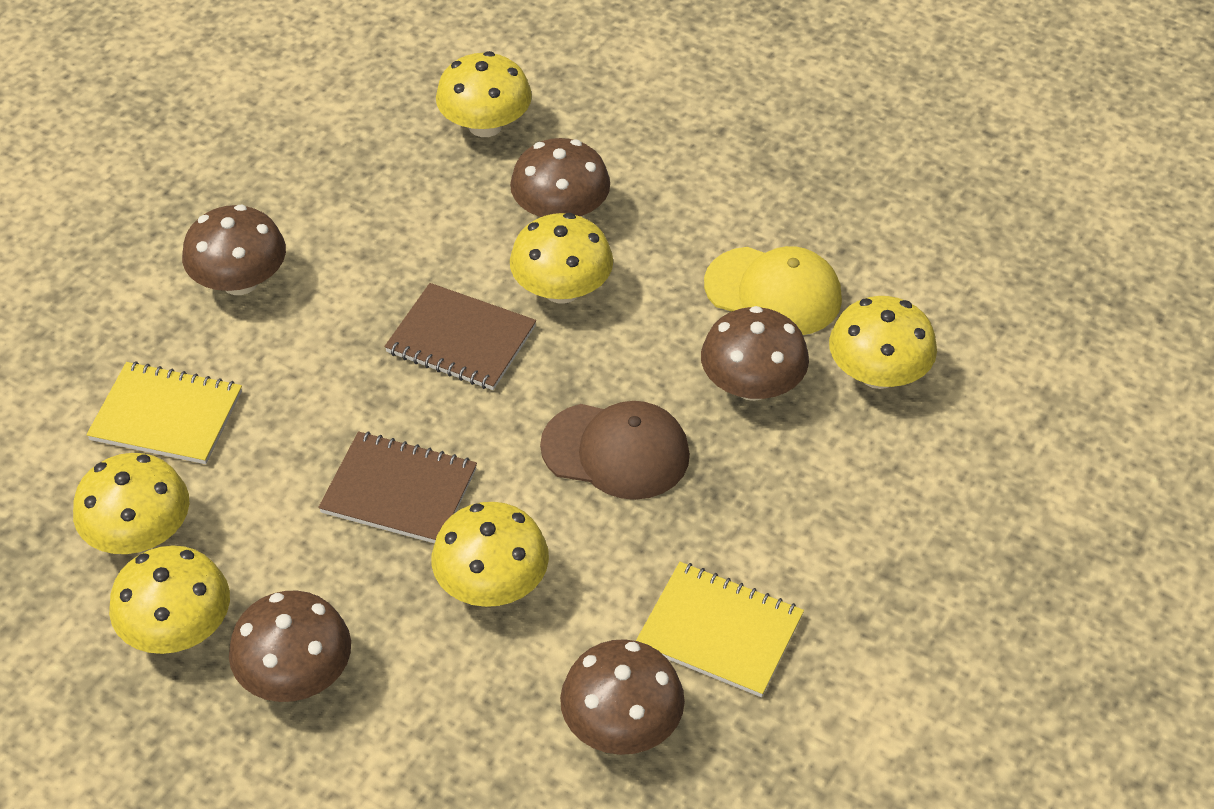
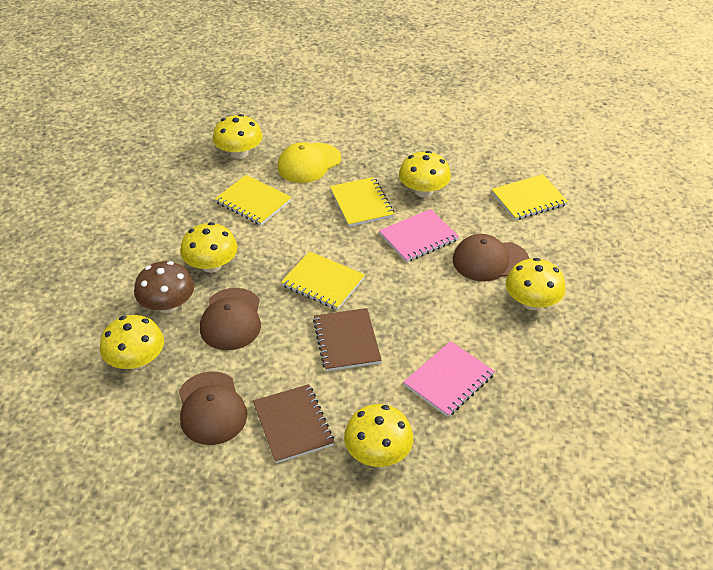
brown cap: [540,401,690,500] = 1 -> [179,371,247,445] [200,288,261,350] [453,234,530,282] = 3
brown mushroom: [182,205,286,295] [229,590,351,702] [510,138,610,217] [560,639,685,755] [701,306,809,401] = 5 -> [134,261,194,313] = 1
pink notebook: none = 0 -> [379,209,459,263] [403,341,495,417] = 2
yellow notebook: [86,361,242,464] [636,562,804,697] = 2 -> [215,175,292,225] [281,251,365,310] [330,177,394,227] [491,174,568,220] = 4

